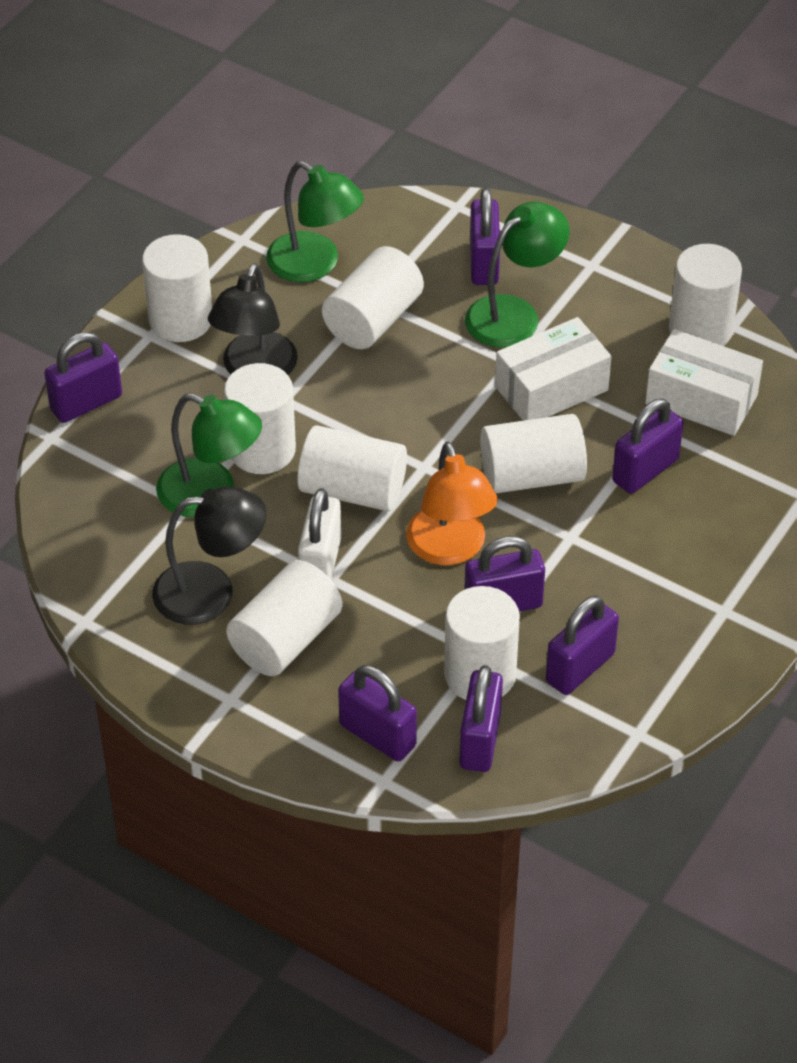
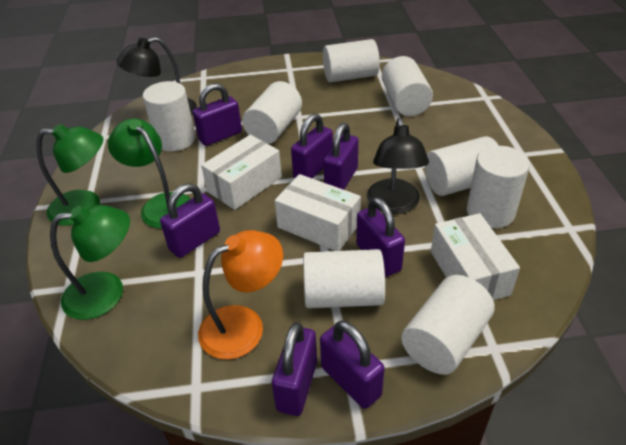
white box: [495,317,612,421] [645,329,763,436] = 2 -> [201,135,282,210] [275,174,361,251] [431,213,520,300] = 3
white padlock: [298,488,341,579] = 1 -> none = 0

